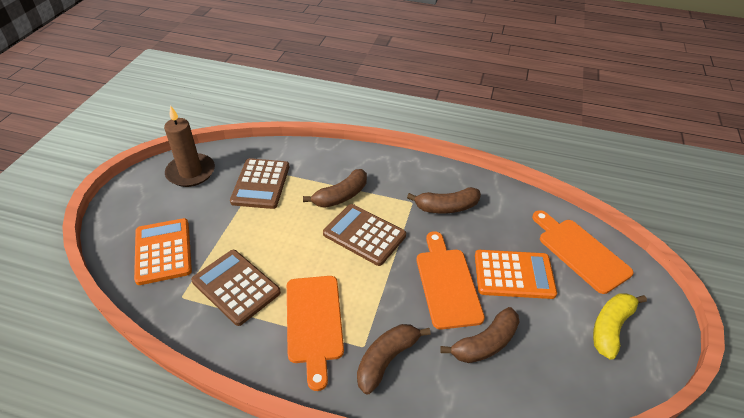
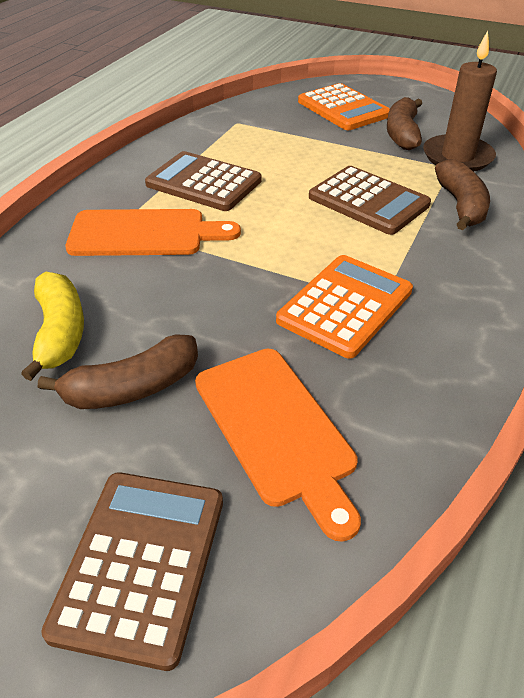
brown banana: [303,169,367,208] [357,324,431,395] [407,187,481,213] [440,307,519,363] = 4 -> [38,334,198,409] [387,97,422,150] [435,159,490,230] = 3
orange cutting board: [287,276,344,391] [417,231,485,329] [532,210,633,294] = 3 -> [65,209,241,256] [195,349,361,542] = 2

